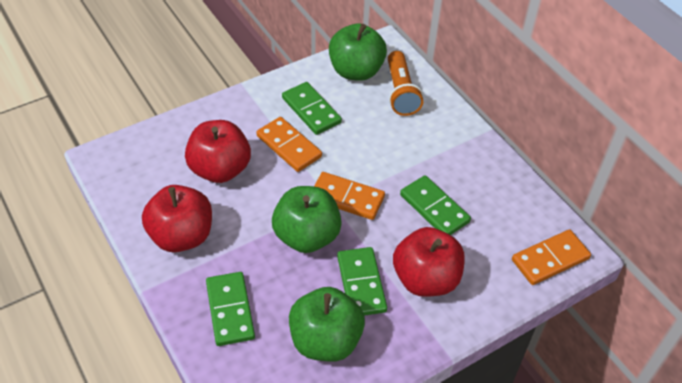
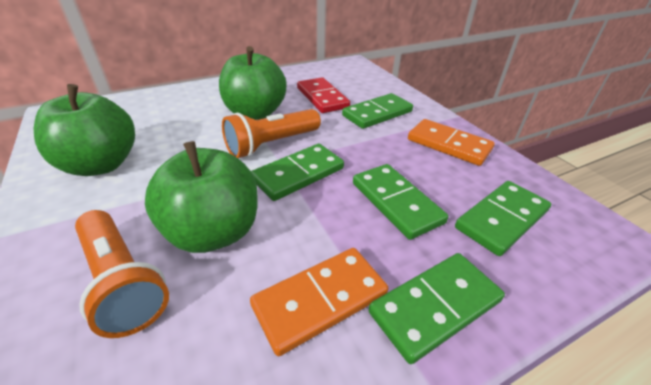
green domino: [206,272,255,346] [282,82,342,135] [337,247,387,316] [400,175,471,235] = 4 -> [251,144,344,201] [342,93,413,129] [353,164,448,240] [369,253,505,364] [455,181,551,256] = 5
orange domino: [256,117,322,172] [314,172,385,220] [512,229,591,285] = 3 -> [250,248,388,356] [408,119,495,166] = 2
orange flashlight: [388,51,423,116] = 1 -> [75,210,169,338] [222,109,321,158] = 2
red apple: [142,185,212,252] [185,120,251,183] [393,227,465,297] = 3 -> none = 0
red domino: none = 0 -> [297,77,350,113] = 1

